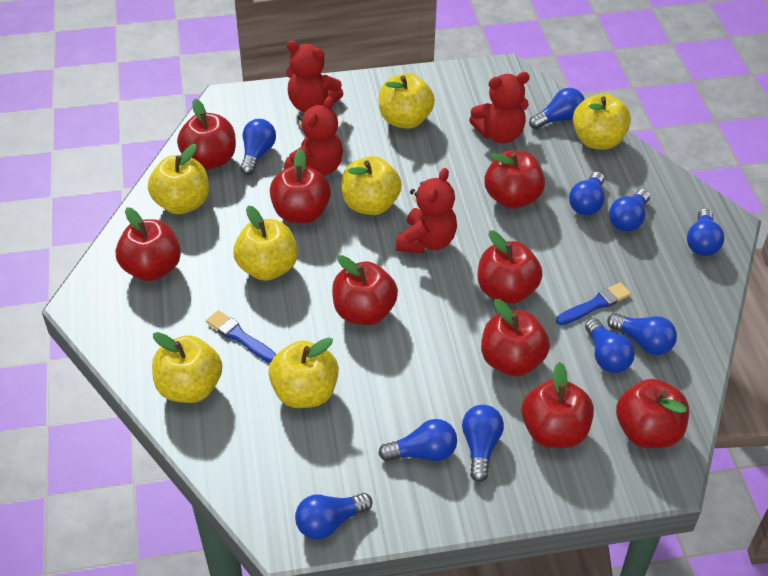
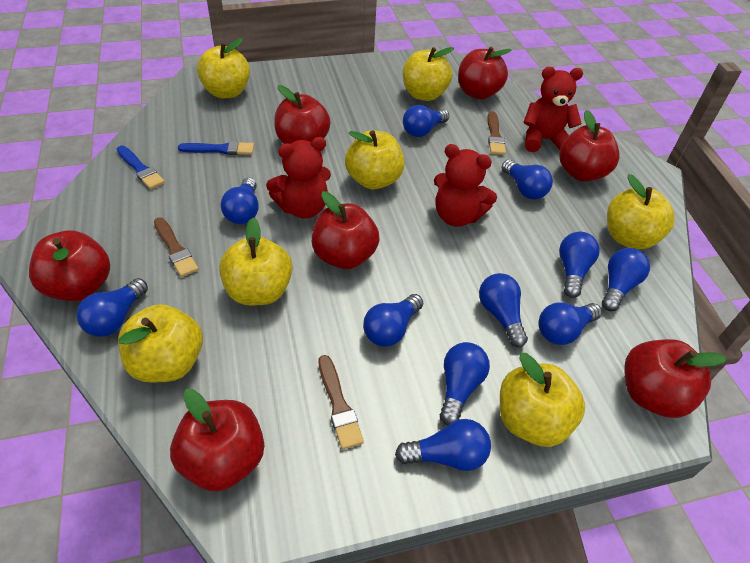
blue light bulb: [240,119,276,175] [295,493,373,540] [378,419,457,461] [462,405,504,482] [529,88,585,129] [569,172,605,215] [585,318,635,373] [607,313,677,355] [609,189,650,232] [687,208,724,256] = 10 -> [76,278,148,337] [221,178,259,224] [363,294,423,347] [395,419,491,471] [403,105,449,137] [440,342,490,426] [479,273,528,347] [502,159,553,199] [538,302,602,345] [559,232,600,298] [602,248,650,311] = 11
brown brush: none = 0 -> [154,217,199,277] [319,355,364,450] [487,111,506,155] = 3
red apple: [116,207,181,281] [177,99,236,170] [270,149,331,223] [332,255,398,325] [478,230,543,304] [481,299,550,376] [484,150,545,209] [521,362,594,448] [616,379,689,448] = 9 -> [29,230,110,301] [170,389,264,492] [274,85,330,144] [312,191,380,269] [458,47,511,99] [559,110,620,182] [624,339,727,418] = 7
red teddy bear: [284,96,343,176] [286,40,343,112] [396,168,457,254] [469,72,530,144] = 4 -> [266,137,331,219] [434,144,497,227] [523,67,583,152] = 3

